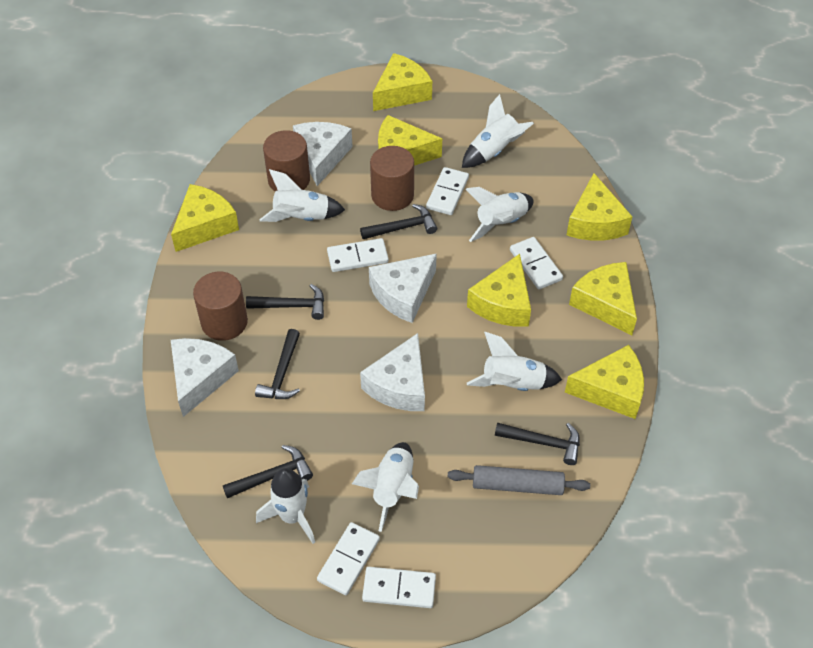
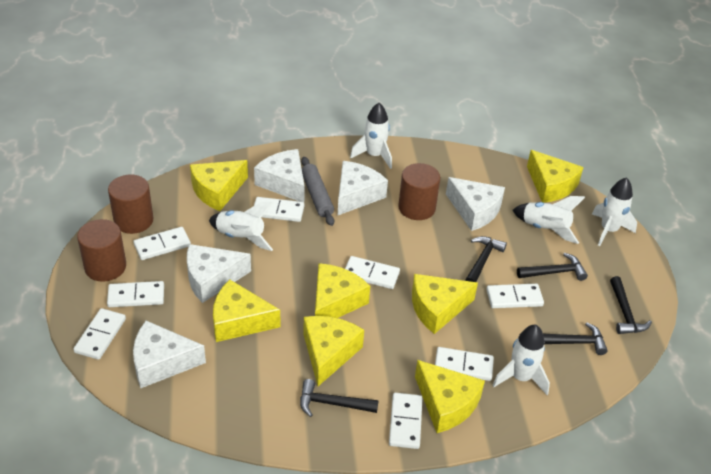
white cheese: [171,338,239,417] [293,122,353,186] [360,333,425,411] [369,253,437,323] = 4 -> [133,321,206,388] [187,244,251,303] [254,149,305,202] [338,161,388,215] [446,177,505,231] = 5
white domino: [317,522,380,595] [327,238,389,272] [362,567,436,608] [426,167,469,215] [510,237,563,289] = 5 -> [73,308,126,360] [107,281,164,307] [133,227,191,260] [254,197,304,222] [345,256,400,289] [389,393,423,449] [435,347,494,381] [486,284,544,308] = 8
white rocket: [256,468,315,544] [260,169,345,222] [352,442,419,532] [462,94,534,168] [466,187,534,242] [467,332,562,391] = 6 -> [209,202,274,251] [350,103,392,169] [493,325,550,395] [512,196,585,244] [592,177,637,246] = 5

